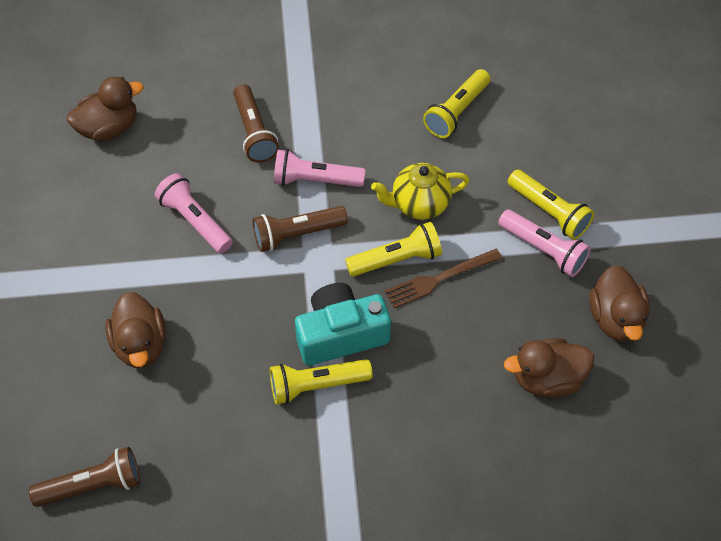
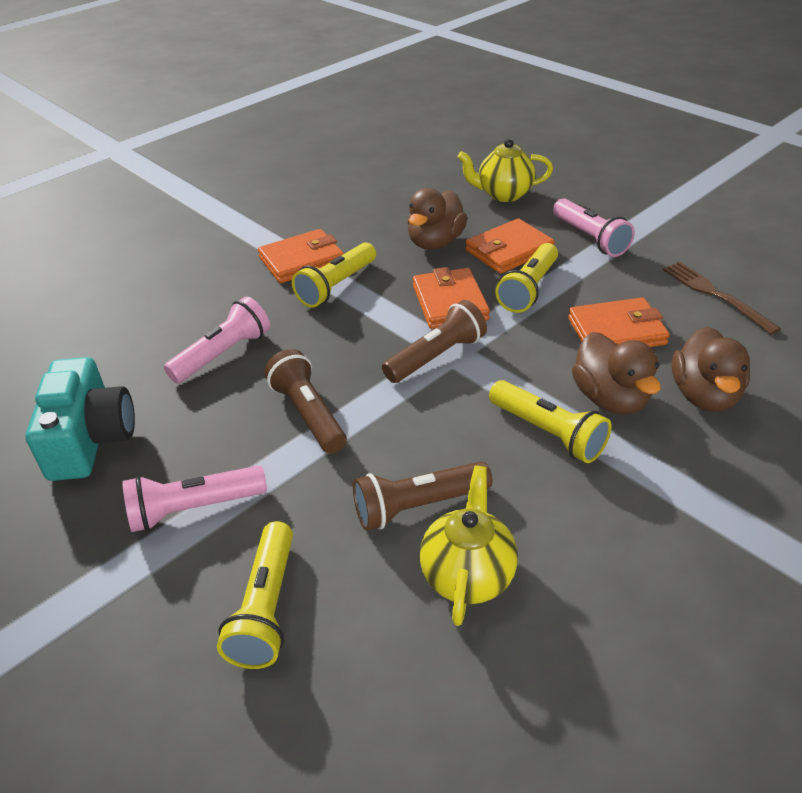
brown duck: [67,77,143,141] [105,292,166,368] [504,338,594,397] [589,265,650,342] = 4 -> [407,188,467,249] [572,332,661,414] [672,326,750,412] = 3
orange wallet: none = 0 -> [258,229,344,283] [413,267,490,329] [465,218,555,274] [568,297,670,347] = 4
yellow teapot: [371,163,470,220] = 1 -> [419,466,518,626] [457,139,553,202] = 2

